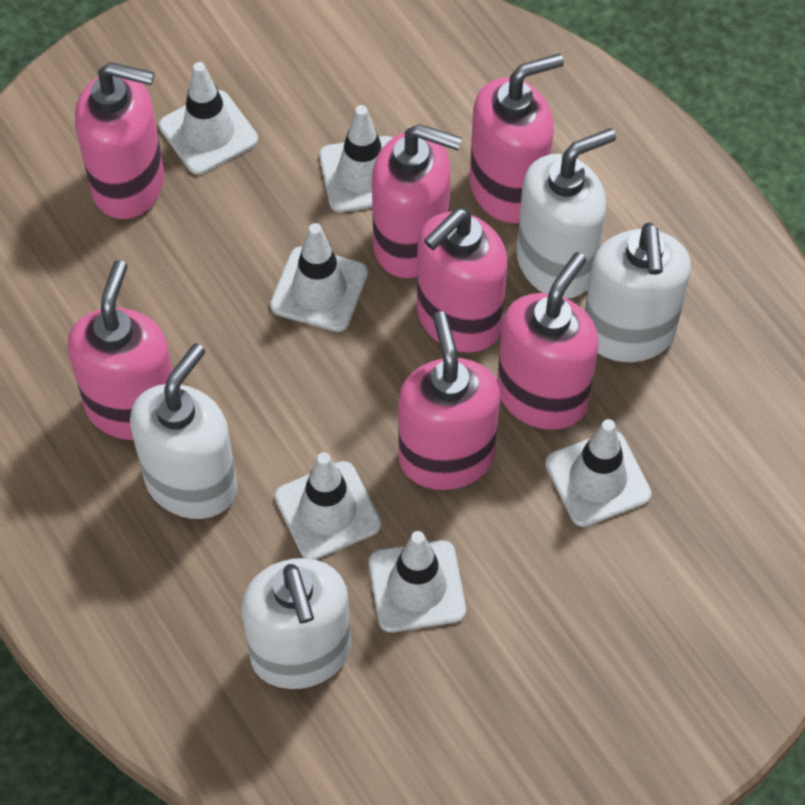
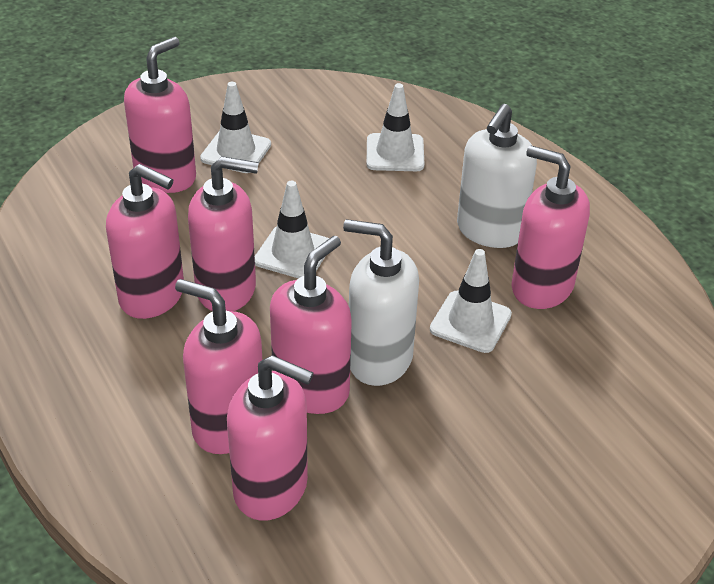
white soap dispenser: [130,343,237,519] [241,558,351,689] [516,128,616,299] [585,222,691,362] = 4 -> [343,219,419,386] [457,104,537,248] = 2
white traffic cone: [159,62,258,175] [270,223,368,332] [275,452,381,560] [320,105,392,212] [369,531,466,632] [545,419,652,527] = 6 -> [200,82,271,173] [255,181,329,278] [366,83,425,171] [430,249,512,353] = 4

